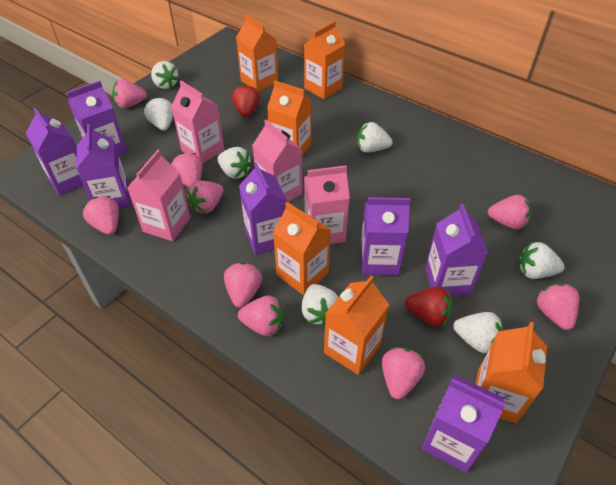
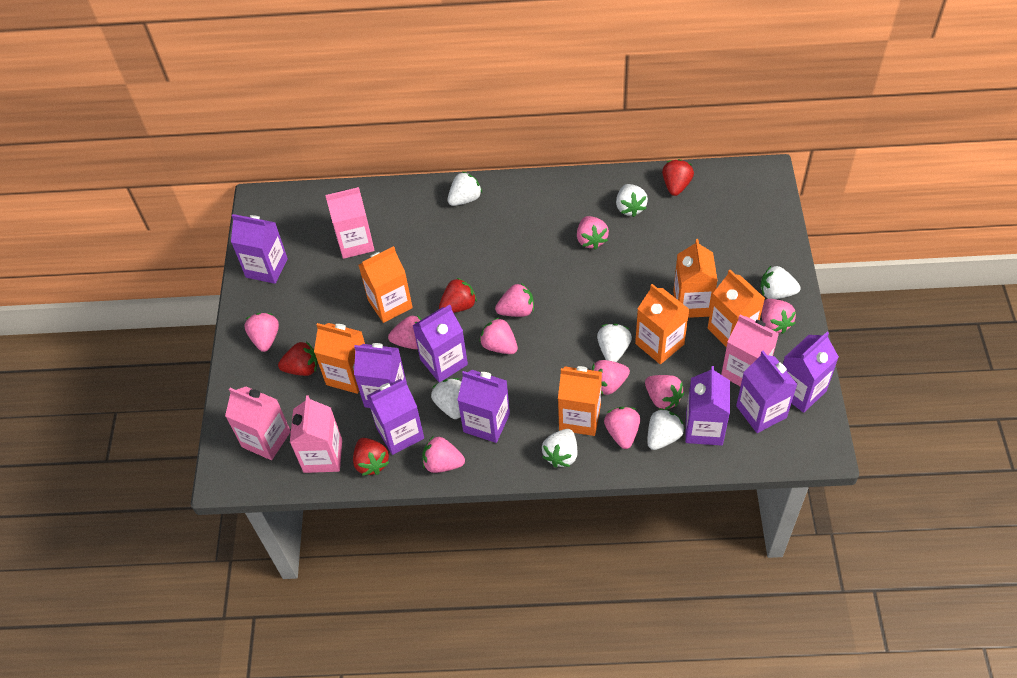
pink strawberry: [83,196,119,235] [112,79,147,108] [171,152,203,187] [187,181,223,214] [224,262,262,308] [238,295,284,336] [382,347,425,400] [488,195,531,229] [536,284,579,330] = 9 -> [244,313,279,352] [388,316,422,349] [422,437,465,473] [479,317,518,354] [495,283,534,317] [577,216,609,250] [591,360,630,395] [604,407,640,449] [645,375,684,410] [761,299,796,334] = 10
purple carton: [26,108,84,196] [67,81,127,155] [76,124,130,209] [239,162,288,255] [360,197,410,275] [422,374,506,473] [425,204,488,296] = 7 -> [231,214,288,284] [354,343,406,408] [367,379,424,455] [412,305,468,382] [457,370,510,443] [685,366,730,446] [736,351,797,433] [783,332,839,413] = 8
red strawberry: [232,84,260,118] [405,286,452,327] = 2 -> [278,341,318,376] [353,438,389,476] [439,277,477,313] [662,159,694,196] = 4

